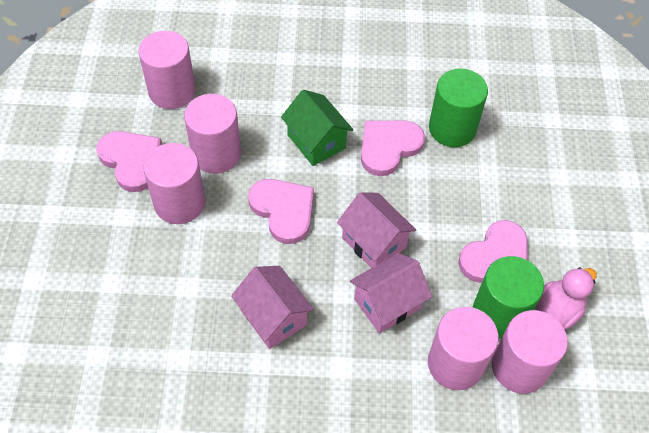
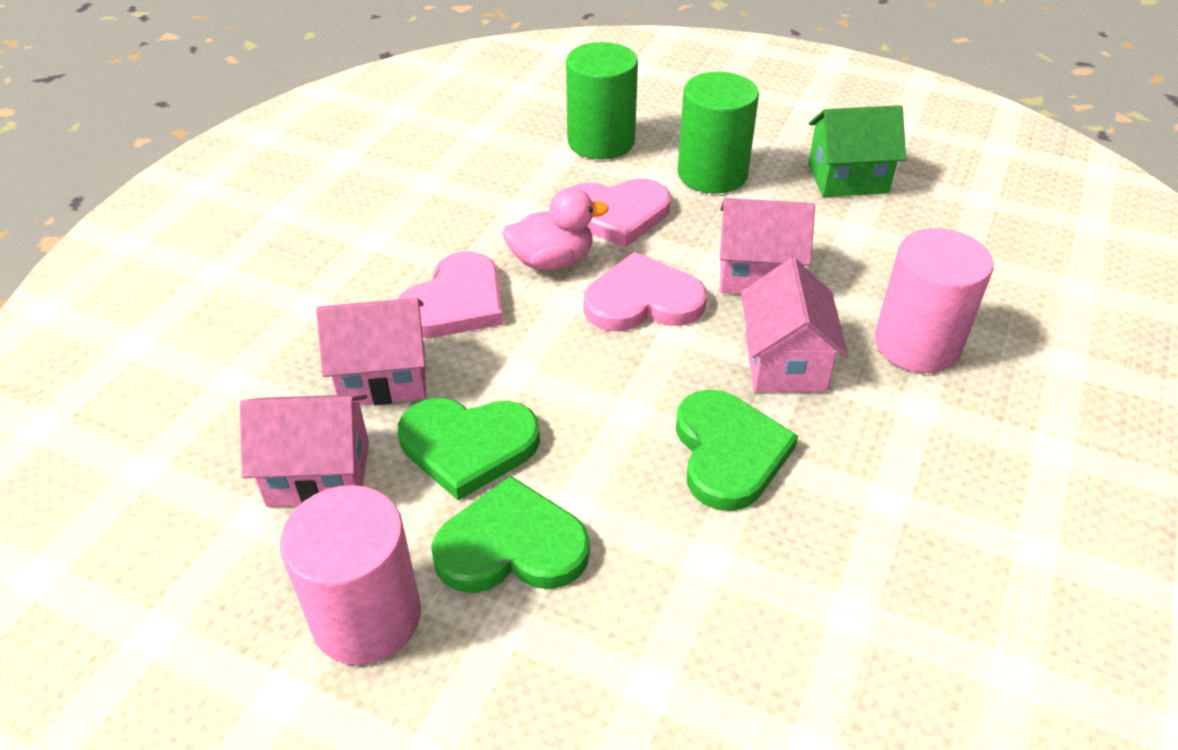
green heart: none = 0 -> [398,398,540,501] [431,476,590,593] [676,390,798,511] = 3
pink cylinder: [138,31,196,109] [143,143,205,224] [184,94,241,174] [428,307,499,390] [492,310,568,394] = 5 -> [280,485,421,665] [875,228,993,373] = 2
pink heart: [96,131,162,192] [248,179,314,244] [361,121,425,176] [458,220,528,283] = 4 -> [398,252,503,338] [572,178,671,247] [584,252,707,332] = 3
pink house: [231,266,314,349] [337,192,416,268] [350,253,432,334] = 3 -> [240,394,369,507] [316,298,426,406] [720,198,815,294] [741,258,848,392] = 4

